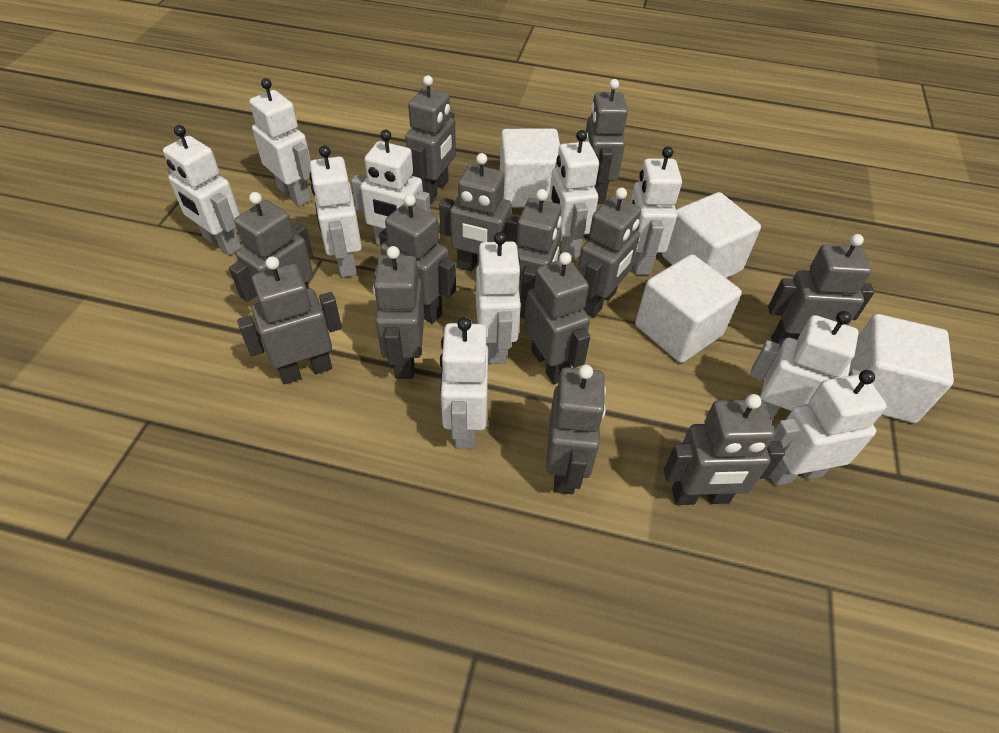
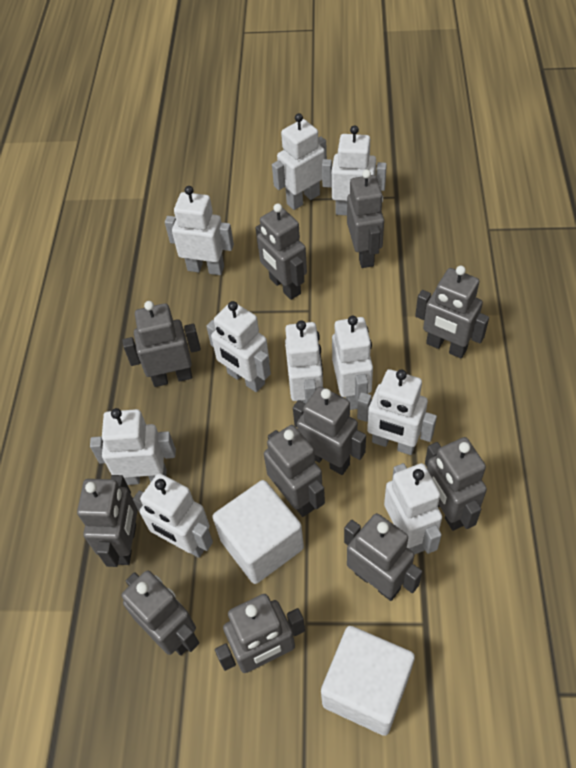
grey robot: [229,192,313,302] [237,256,342,384] [373,246,424,379] [379,194,456,324] [406,75,456,202] [439,153,520,271] [516,189,562,319] [524,252,590,384] [546,364,606,494] [578,187,641,318] [584,79,628,204] [664,394,785,505] [768,234,874,349] = 13 -> [77,475,138,567] [122,301,201,387] [122,570,199,656] [215,594,305,673] [255,203,307,300] [264,425,325,517] [293,387,366,475] [344,513,422,601] [347,170,384,268] [415,266,489,358] [425,437,487,531] = 11
white cube: [500,128,560,208] [635,254,742,363] [662,192,761,278] [849,314,954,423] = 4 -> [212,480,304,584] [321,626,415,736] = 2

